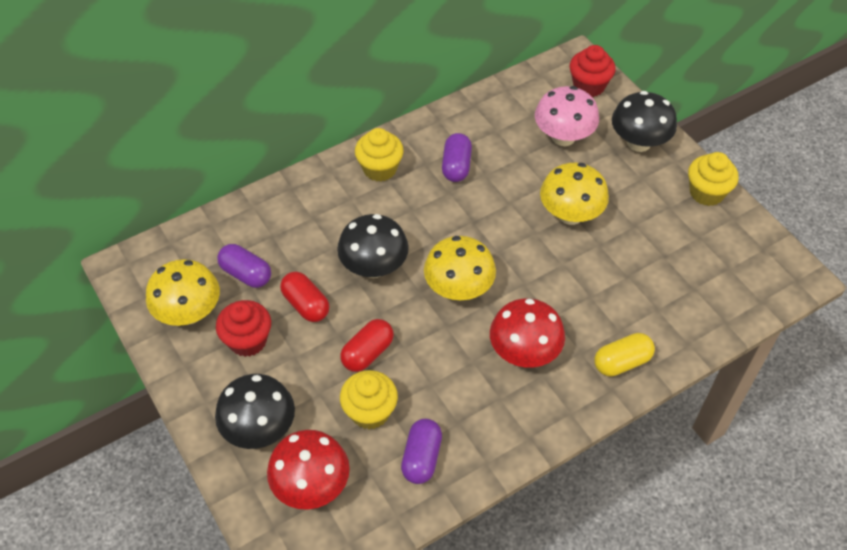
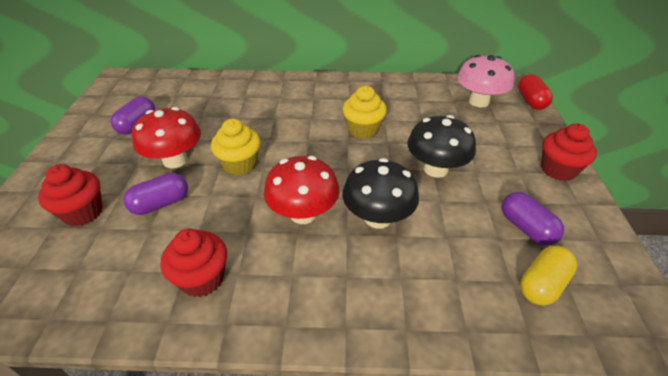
black mushroom: [215,374,295,449] [337,214,409,278] [612,91,677,152] = 3 -> [343,158,419,229] [407,115,476,178] = 2
red capsule: [280,272,329,322] [340,319,394,372] = 2 -> [518,74,553,110] = 1
red cupcake: [216,300,271,357] [570,45,616,97] = 2 -> [38,164,103,227] [160,229,227,297] [541,123,597,181] = 3
yellow cupcake: [340,370,398,429] [355,128,404,182] [688,152,739,206] = 3 -> [211,119,261,176] [342,86,387,139] = 2
yellow mushroom: [146,259,220,326] [424,236,496,300] [540,163,609,225] = 3 -> none = 0

